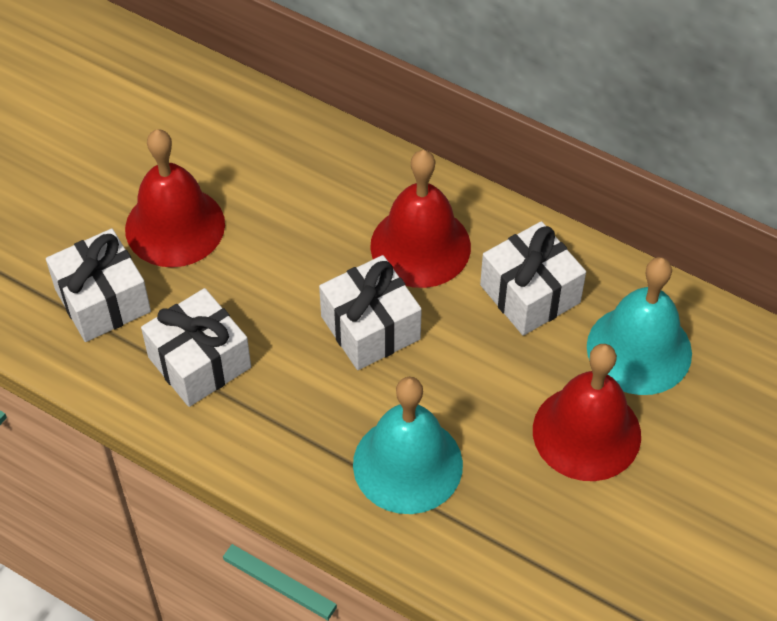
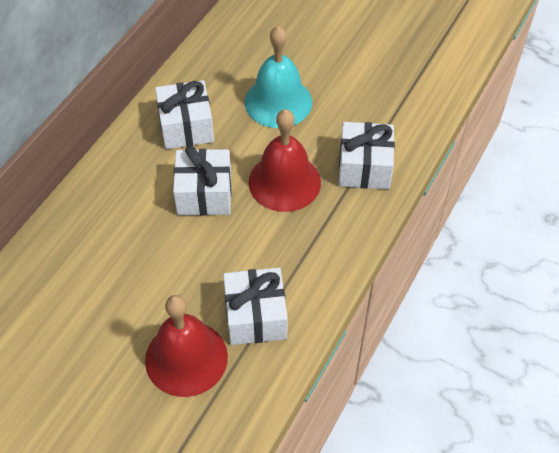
red bell: [125,129,225,267] [370,150,471,288] [533,344,641,481] = 3 -> [145,295,228,397] [249,109,321,212] = 2
turquoise bell: [353,377,463,514] [587,257,692,395] = 2 -> [245,26,312,128] = 1

